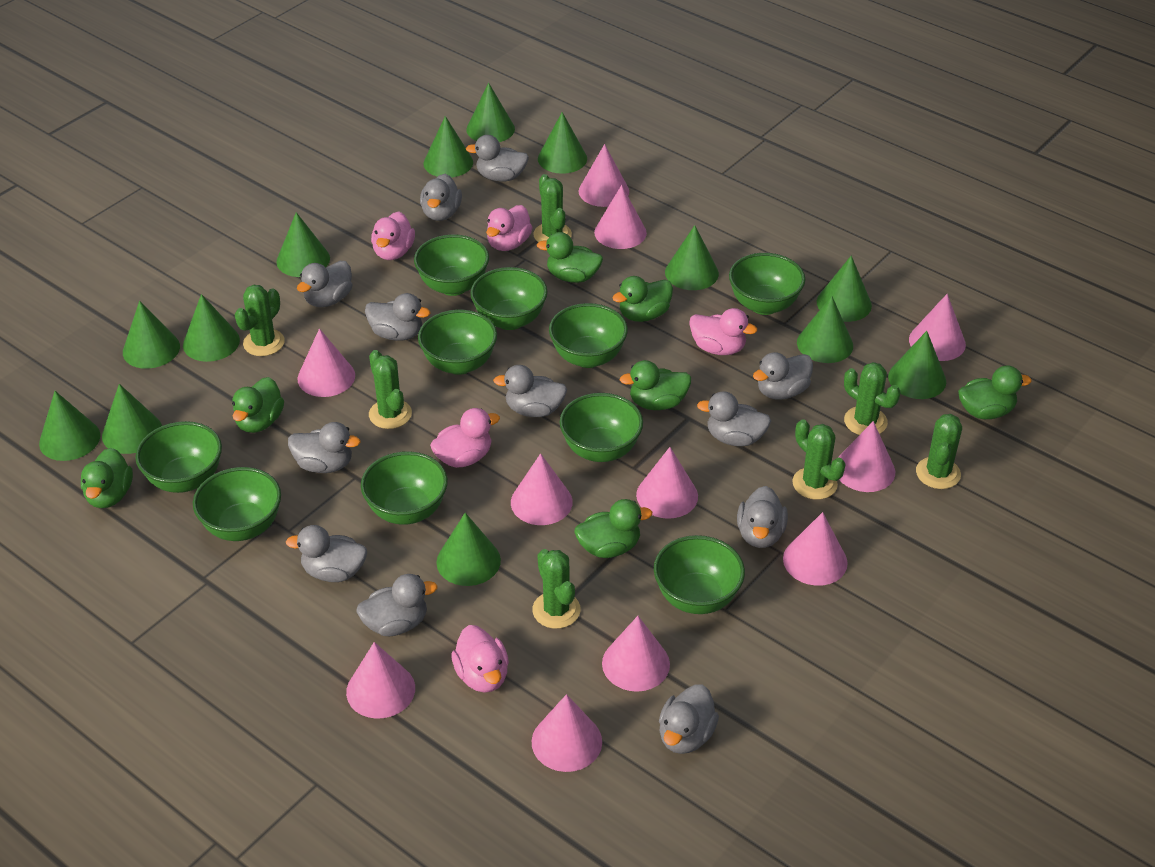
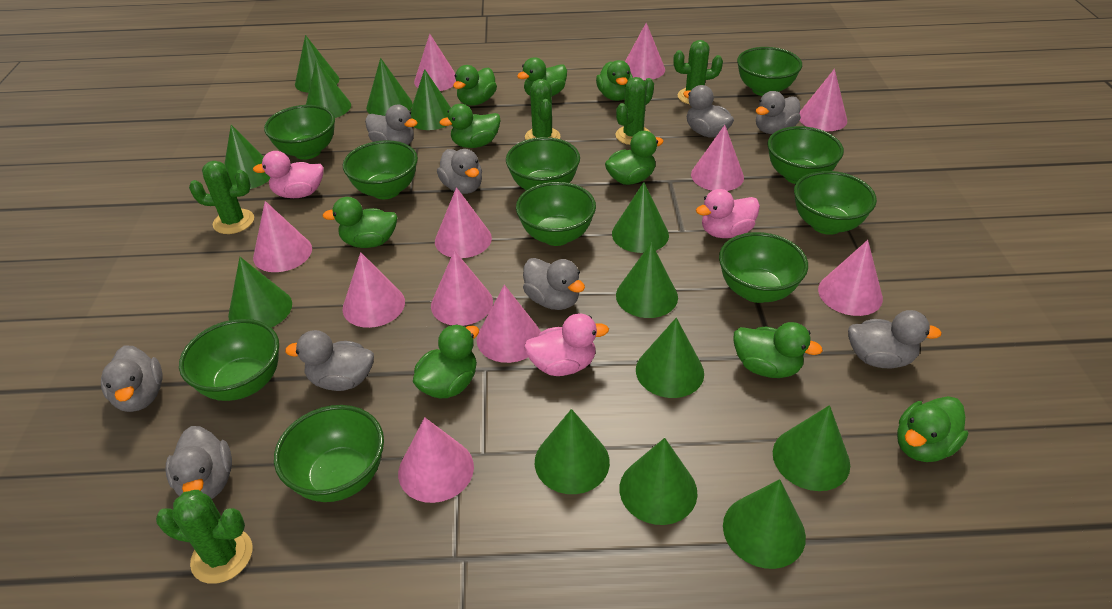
green cactus: [235,285,284,356] [369,350,412,429] [532,549,581,629] [533,174,572,242] [792,419,845,500] [844,362,900,435] [916,414,962,489] = 7 -> [156,490,252,584] [189,161,254,234] [525,79,561,140] [616,77,654,145] [673,40,723,104] = 5
green duck: [81,448,133,508] [232,377,284,433] [537,232,603,283] [575,499,652,558] [613,276,673,322] [620,360,691,410] [958,366,1032,419] = 7 -> [322,197,397,248] [413,324,479,398] [440,104,500,148] [453,65,497,106] [517,57,567,96] [596,60,633,101] [605,131,664,185] [733,322,823,378] [897,396,968,462] = 9
grey duck: [286,525,367,582] [288,422,361,473] [297,261,352,307] [356,574,438,636] [365,293,430,341] [420,174,462,221] [466,135,529,182] [493,365,567,417] [659,684,719,754] [697,391,771,446] [737,486,788,548] [753,352,813,400] = 12 -> [101,345,163,412] [166,426,232,499] [285,330,374,391] [365,105,418,145] [437,149,482,194] [523,258,585,310] [683,85,734,138] [756,91,801,134] [848,310,942,368] = 9
pink duck: [371,212,415,260] [430,408,500,468] [451,625,509,693] [486,205,533,251] [689,308,757,355] = 5 -> [253,151,324,198] [524,313,609,376] [696,189,760,238] = 3

